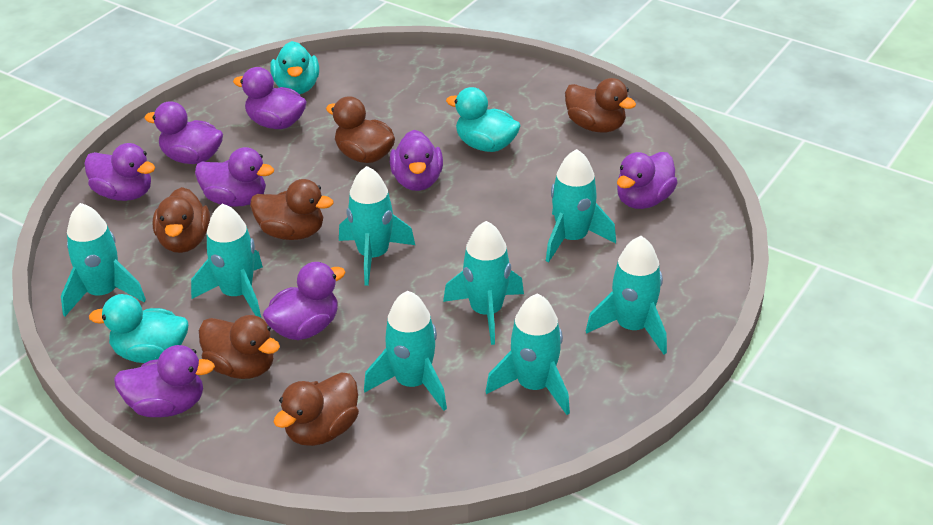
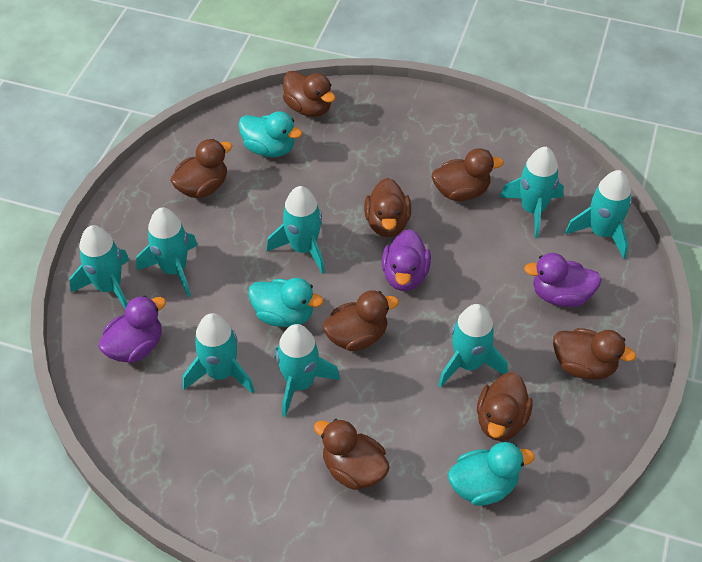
brown duck: [153,187,210,253] [199,315,280,379] [250,179,334,240] [274,372,359,446] [326,96,395,163] [565,78,636,132] = 6 -> [170,139,232,198] [283,71,335,117] [314,419,390,490] [323,290,399,351] [364,178,411,237] [432,148,504,201] [477,372,533,441] [553,328,636,379] = 8
purple duck: [84,143,155,201] [114,345,215,417] [144,101,223,164] [195,147,274,207] [233,67,307,129] [263,262,345,340] [390,130,443,191] [617,152,678,209] = 8 -> [98,296,166,363] [382,229,431,291] [524,253,602,307] = 3

